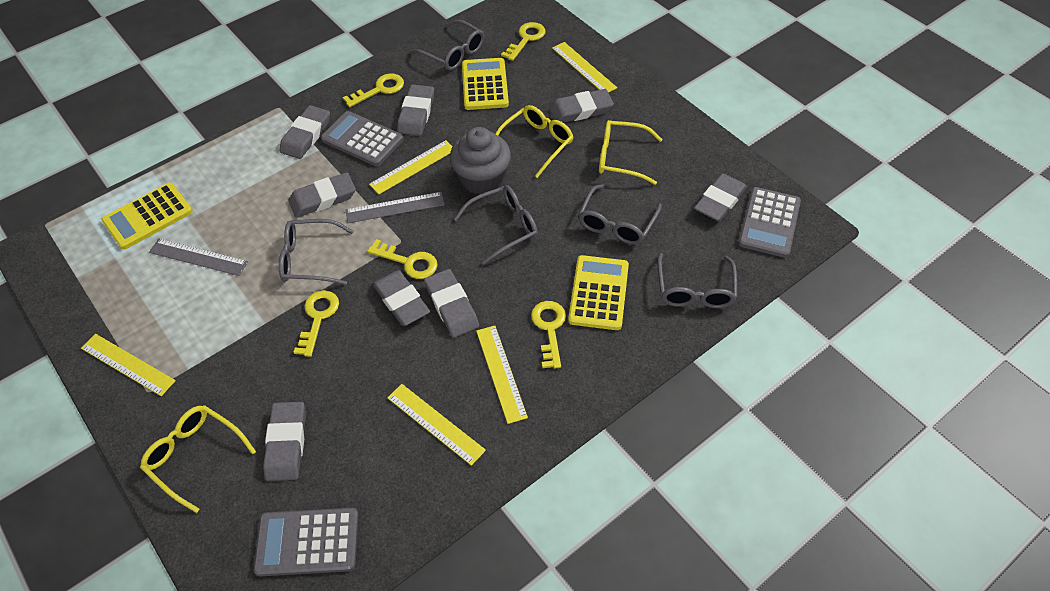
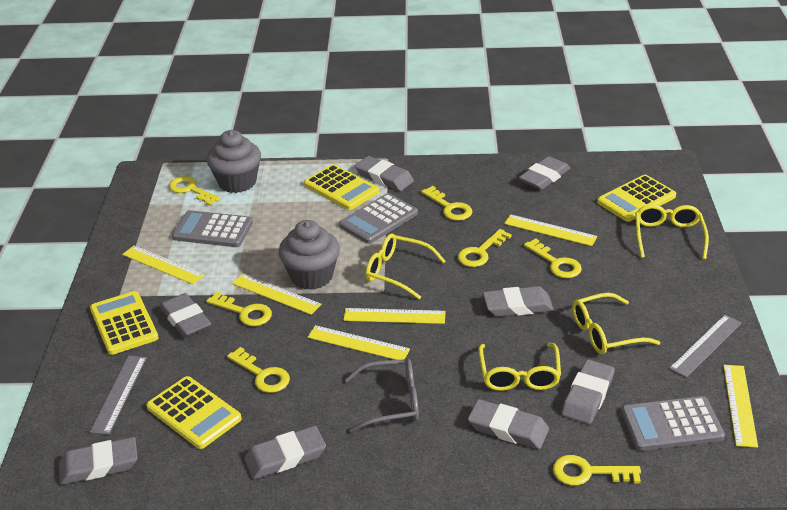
grey cupcake: [450,127,511,194] = 1 -> [207,130,261,193] [278,220,340,290] = 2
grey glasses: [279,219,354,285] [410,20,484,71] [454,185,538,265] [578,184,662,245] [657,253,737,308] = 5 -> [345,359,419,433] = 1
yellow calculator: [101,183,193,250] [462,58,509,110] [568,255,629,330] = 3 -> [90,291,159,355] [146,376,242,449] [304,164,379,210] [597,175,676,222] = 4
yellow glasses: [140,405,256,513] [495,105,573,178] [599,120,663,185] = 3 -> [365,234,446,300] [478,343,561,391] [572,293,660,354] [635,204,709,259] = 4
yellow key: [294,290,339,357] [343,74,404,107] [367,239,438,279] [501,22,546,61] [531,301,566,369] = 5 -> [169,176,220,206] [207,292,272,326] [227,347,290,393] [421,186,472,221] [458,229,512,267] [524,238,582,278] [553,455,641,486] = 7
yellow ruler: [81,334,176,396] [369,140,452,194] [387,384,486,466] [476,326,528,424] [552,42,617,93] = 5 -> [122,245,204,284] [232,274,322,315] [307,325,410,360] [343,308,446,324] [504,214,597,246] [723,365,758,448] = 6

